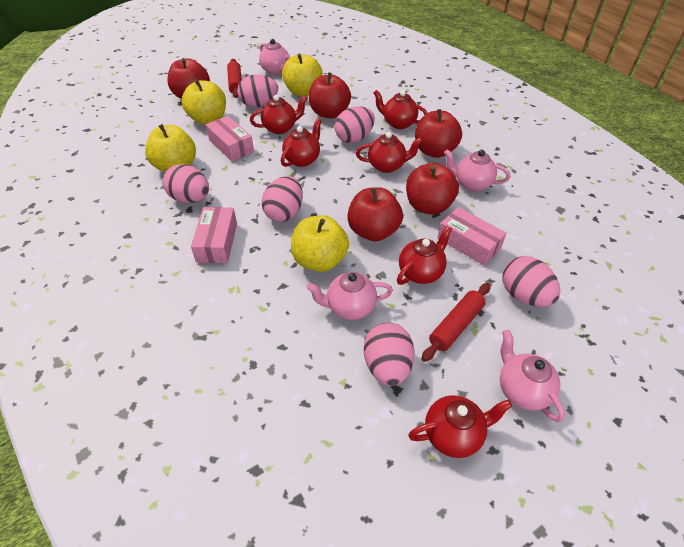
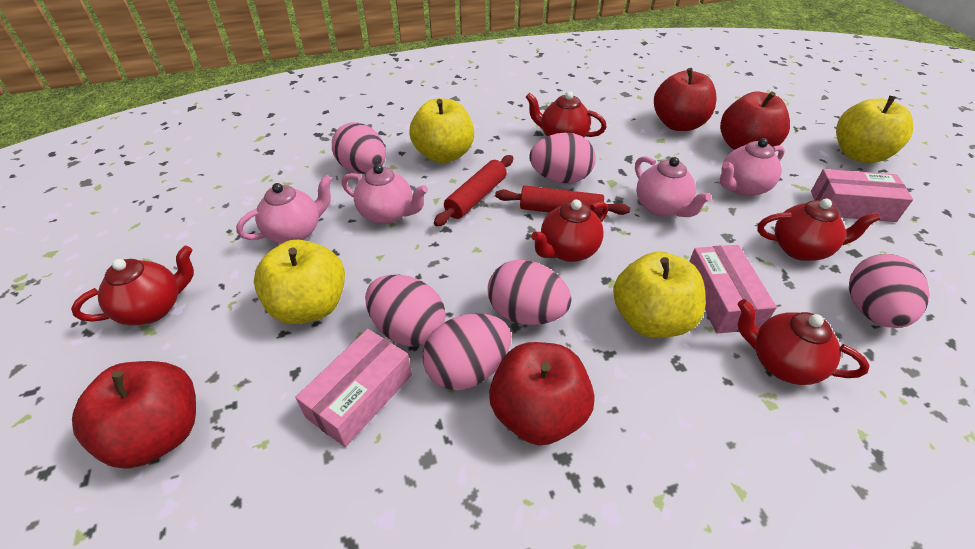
red apple: [167,58,210,99] [309,72,351,119] [347,187,403,241] [406,163,459,215] [415,109,462,158] = 5 -> [72,361,196,469] [489,342,594,445] [654,68,717,131] [720,91,790,150] = 4
red teapot: [250,95,307,134] [281,118,322,167] [356,132,423,173] [374,90,427,129] [397,226,452,285] [408,395,512,458] = 6 -> [71,246,194,326] [526,91,607,137] [531,199,608,262] [737,299,870,385] [757,199,880,261] = 5

